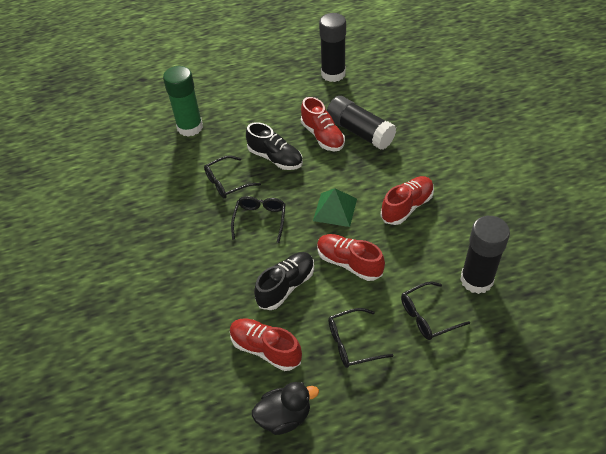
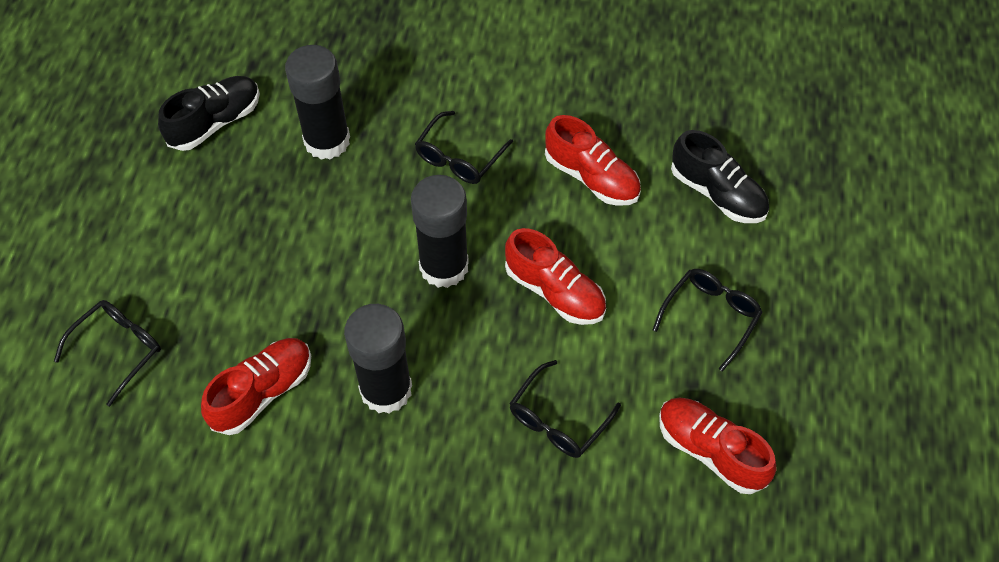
black duck: [252,382,319,435] = 1 -> none = 0
green glue stick: [163,66,203,137] = 1 -> none = 0
green pyramid: [313,188,357,227] = 1 -> none = 0

